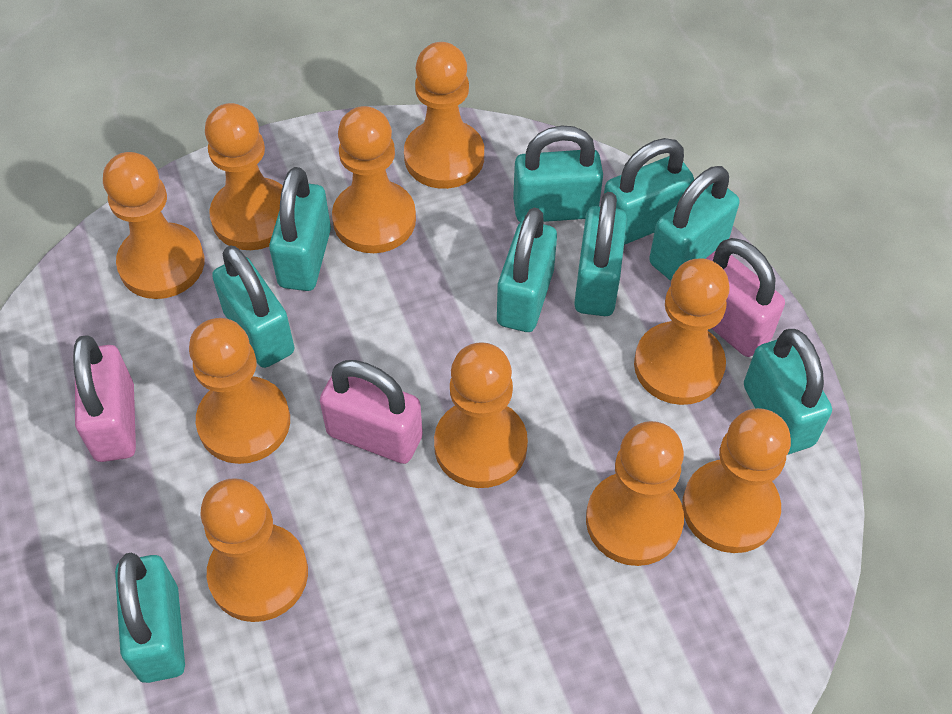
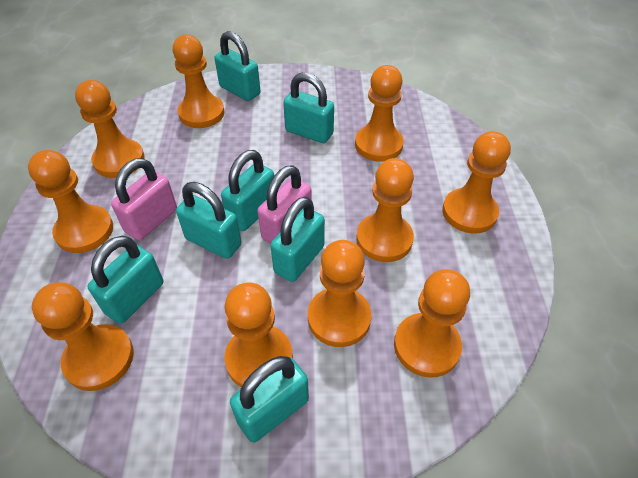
pink padlock: [73,335,136,462] [320,360,423,464] [706,238,785,357] = 3 -> [111,158,177,240] [257,165,312,244] = 2
turquoise padlock: [115,552,185,683] [212,245,295,368] [269,167,331,291] [497,208,557,332] [513,126,603,222] [574,192,627,316] [604,138,694,245] [649,166,739,280] [744,329,832,455] = 9 -> [87,236,163,324] [176,182,241,259] [215,31,261,101] [221,150,274,231] [230,356,309,443] [270,197,325,282] [283,73,334,143] = 7

